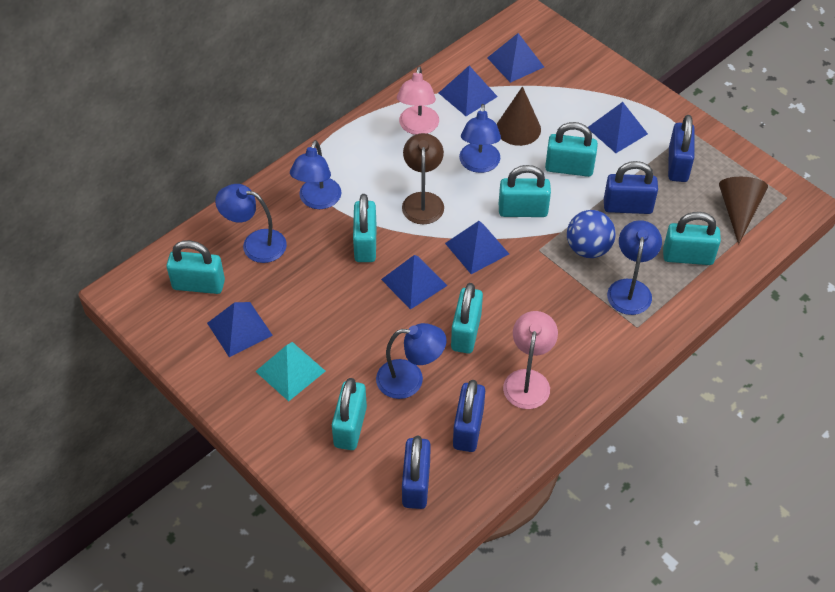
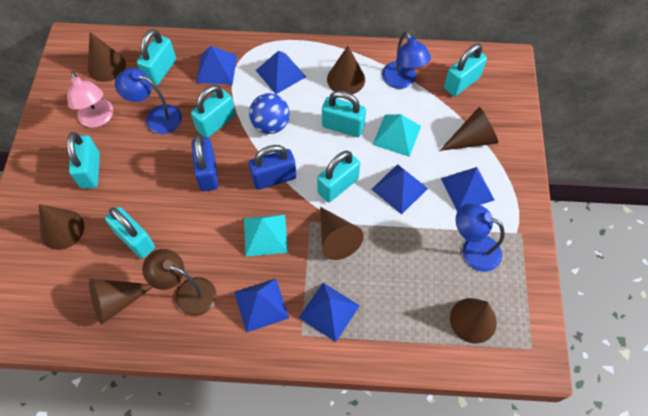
blue lamp: [215,184,287,263] [290,140,342,209] [376,323,447,399] [459,104,501,173] [607,220,662,315] = 5 -> [115,68,182,134] [382,31,431,89] [456,203,504,272] = 3
blue padlock: [402,435,431,509] [453,380,485,452] [604,161,658,214] [668,115,695,182] = 4 -> [192,135,218,191] [249,145,296,190] = 2
brown cone: [497,86,541,146] [719,177,768,245] = 2 -> [39,204,84,250] [88,32,126,82] [89,279,153,325] [320,207,364,260] [327,46,365,94] [439,107,498,151] [450,298,497,343] = 7
pink lamp: [397,66,439,135] [503,311,558,409] = 2 -> [67,71,113,128] = 1
turquoise pyramid: [255,342,325,401] = 1 -> [244,215,288,256] [373,114,421,157] = 2

